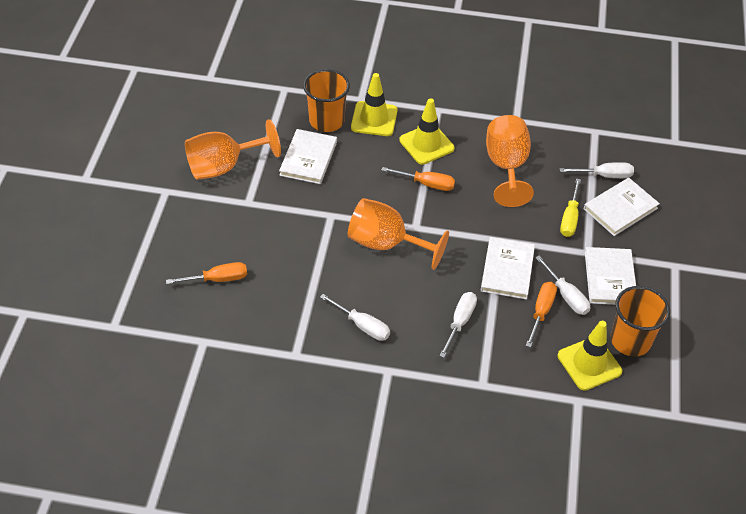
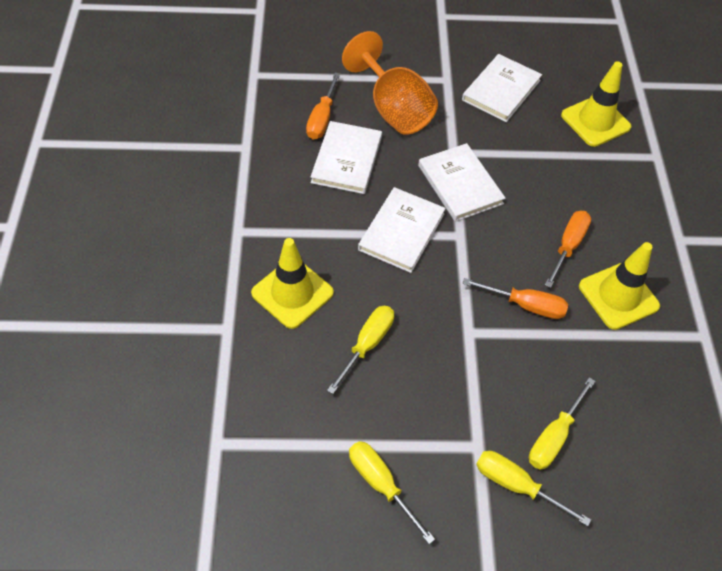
orange cup: [303,69,350,132] [611,286,670,357] = 2 -> none = 0
orange goblet: [185,119,281,180] [348,198,449,270] [486,115,534,207] = 3 -> [342,31,438,135] = 1
white screwdriver: [320,294,390,341] [439,292,477,358] [535,256,590,315] [560,162,634,178] = 4 -> none = 0
yellow screwdriver: [560,178,581,237] = 1 -> [327,306,394,394] [349,441,435,544] [476,451,591,526] [529,377,595,470] = 4

